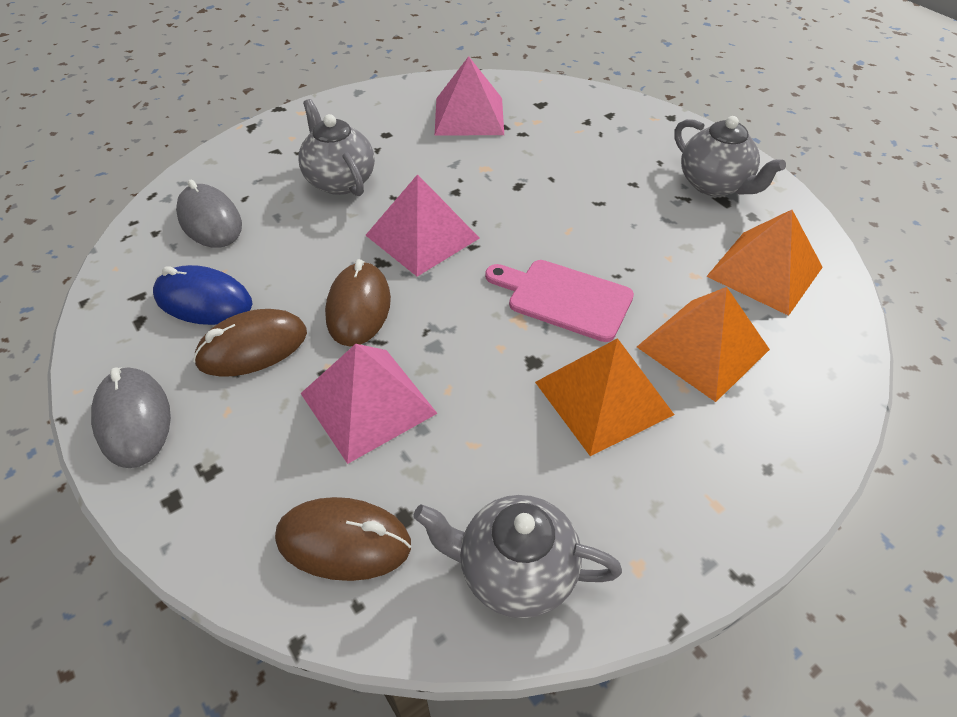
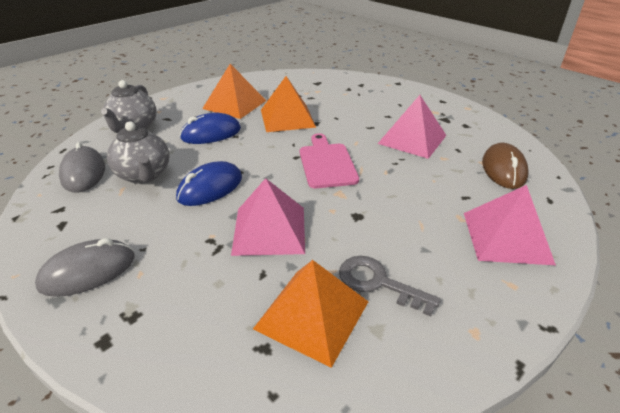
blue mouse: [153,265,253,325] = 1 -> [176,161,242,206] [180,113,241,144] = 2
brown mouse: [193,309,307,377] [275,497,411,581] [325,259,391,346] = 3 -> [482,143,529,189] = 1
grey key: none = 0 -> [339,256,441,317] = 1
grey teapot: [298,99,375,196] [413,495,622,618] [674,116,786,197] = 3 -> [101,80,157,133] [107,122,170,184] = 2

